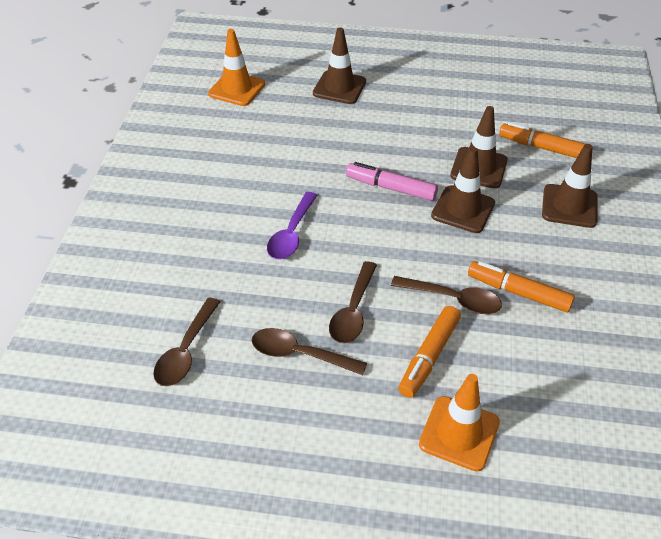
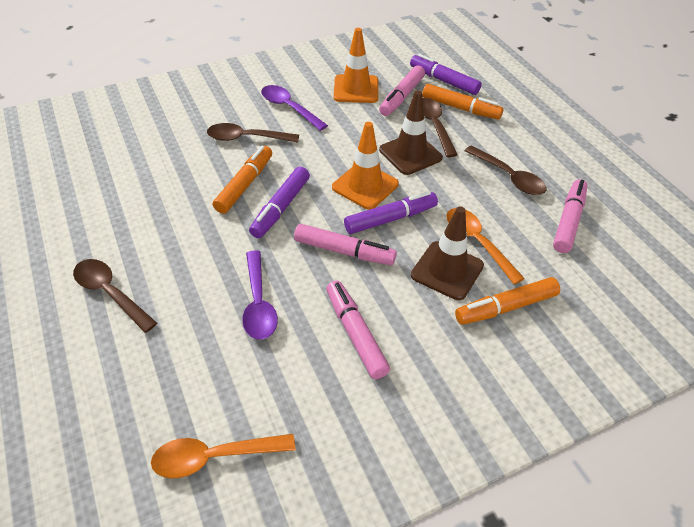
brown traffic cone: [313,27,366,104] [431,147,495,233] [450,106,508,188] [542,144,598,228] = 4 -> [379,91,443,175] [411,206,484,300] = 2
orange spoon: none = 0 -> [151,434,295,478] [447,208,525,285] = 2
pink marker: [346,162,438,201] = 1 -> [294,224,397,265] [326,280,390,379] [379,65,425,116] [553,179,588,253] = 4
purple marker: none = 0 -> [249,167,310,238] [344,191,438,234] [410,54,482,95] = 3
purple spoon: [267,192,317,259] = 1 -> [242,250,278,340] [261,85,328,131] = 2

